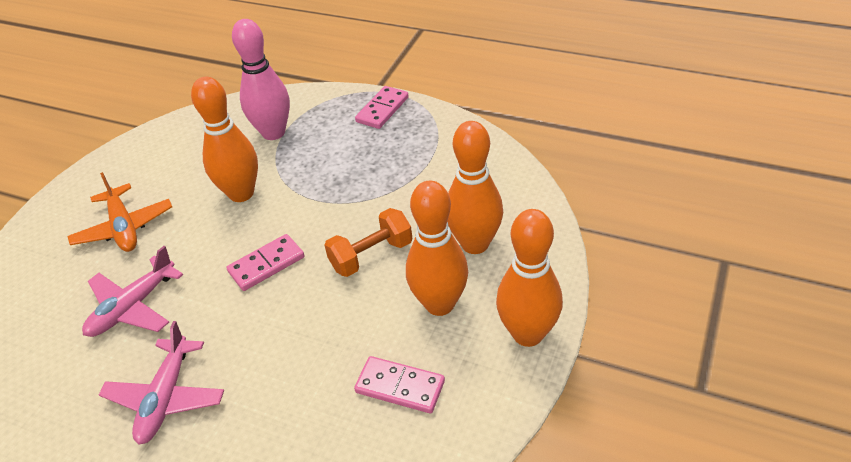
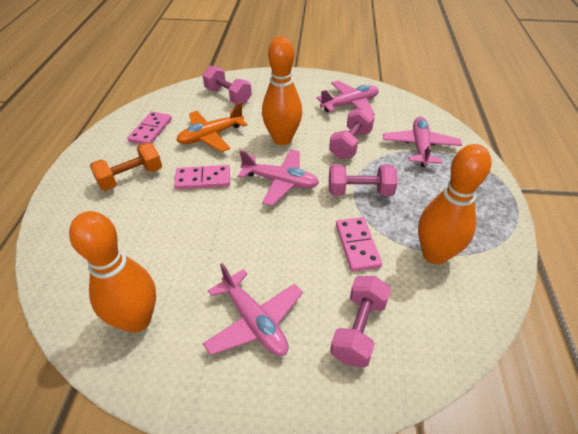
orange bowling pin: [191,77,258,202] [406,181,468,316] [447,121,503,254] [496,209,563,347] = 4 -> [69,211,156,333] [262,36,302,145] [418,144,491,264] = 3
pink bowling pin: [232,19,290,140] = 1 -> none = 0
pink dumbbell: none = 0 -> [203,65,252,105] [329,107,374,159] [329,164,398,196] [330,276,391,367] = 4
pink plane: [82,246,183,337] [99,321,224,445] = 2 -> [203,263,303,356] [238,149,319,206] [317,80,379,115] [383,117,462,167] = 4

